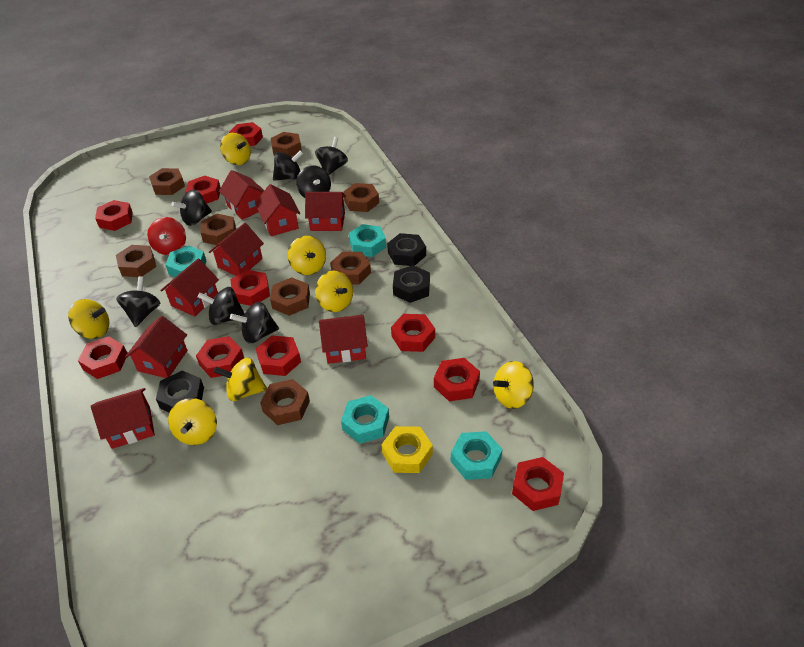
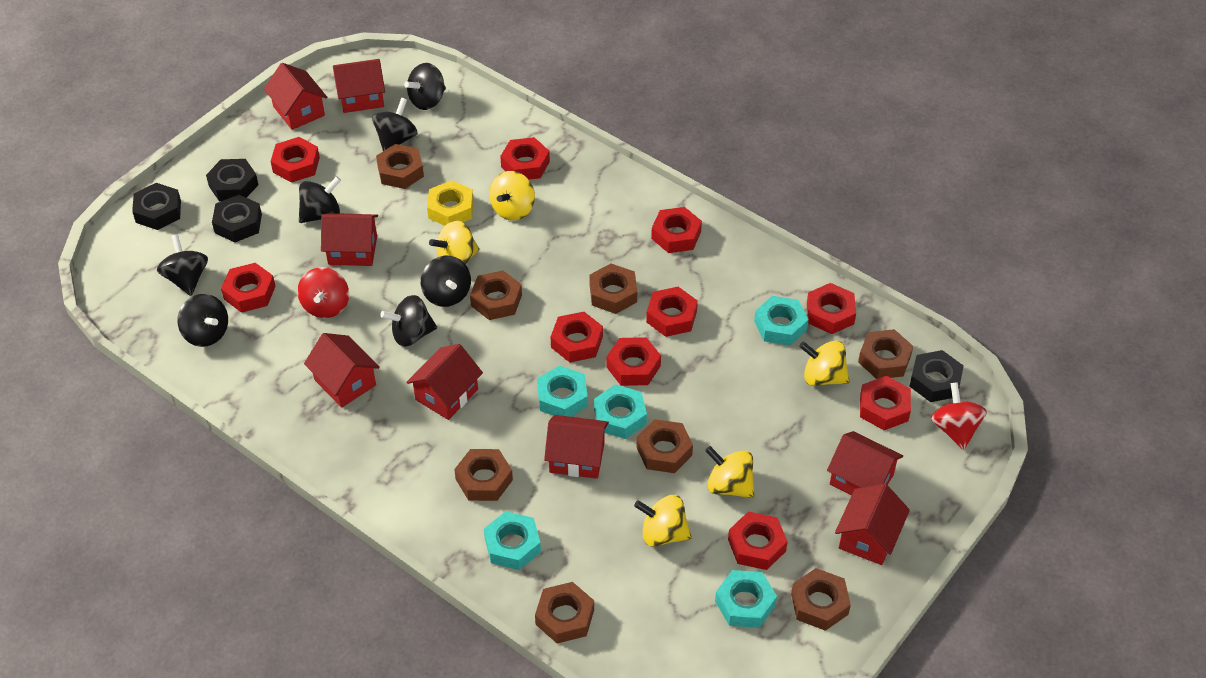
black nut: [156,371,204,413] [387,233,426,266] [393,265,430,303] = 3 -> [132,183,181,230] [206,159,259,201] [212,195,262,242] [909,350,964,402] = 4
red spinning top: [147,217,186,255] = 1 -> [297,267,349,318] [931,382,987,450] = 2
turquoise nut: [165,246,206,277] [341,395,389,444] [349,224,386,257] [451,431,503,480] = 4 -> [484,511,541,570] [537,365,588,417] [594,384,647,439] [715,570,777,628] [754,296,809,346] = 5
yellow spinning top: [68,299,109,339] [168,398,217,445] [214,358,267,401] [220,133,251,165] [288,236,326,275] [315,270,353,312] [493,361,534,409] = 7 -> [429,220,479,264] [489,171,535,220] [634,495,692,547] [705,446,755,498] [799,340,850,386] = 5

